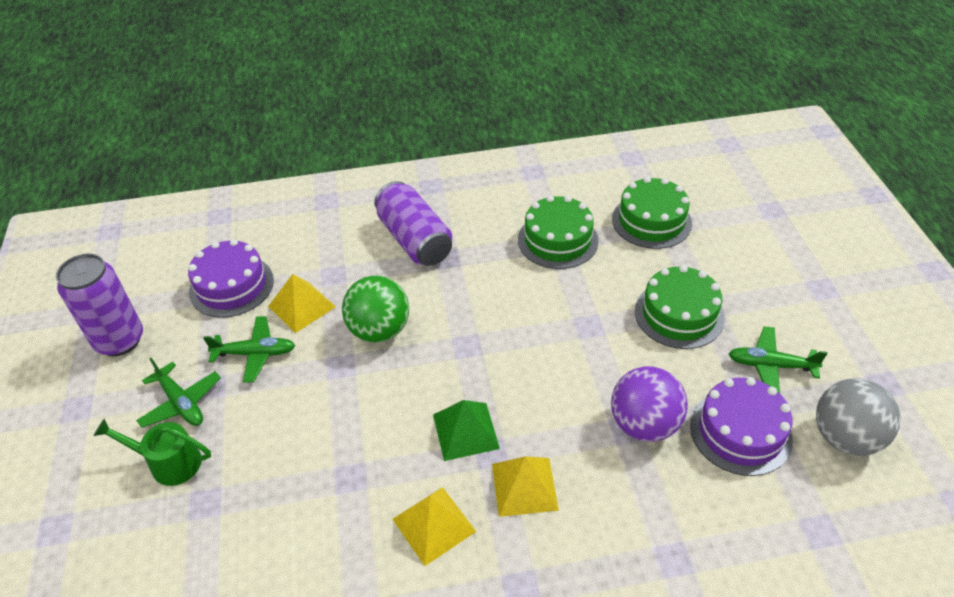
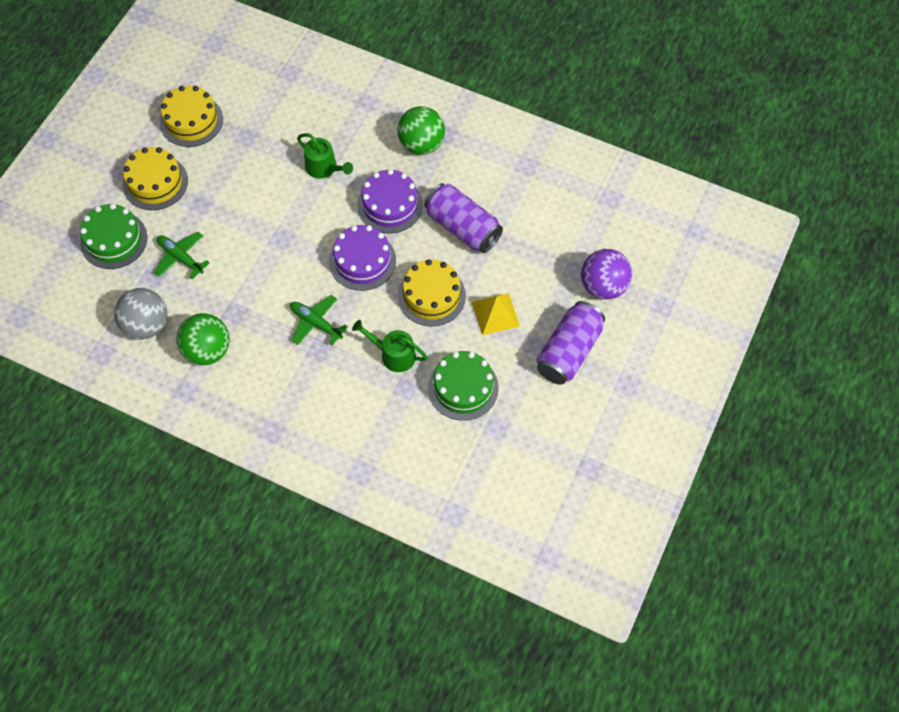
green ball: [342,276,409,343] = 1 -> [176,313,230,365] [397,106,445,155] = 2
green cake: [518,195,598,269] [612,177,692,249] [635,265,725,349] = 3 -> [80,204,147,269] [428,351,499,421] = 2
green plane: [136,358,221,428] [203,316,295,383] [729,326,828,393] = 3 -> [154,232,210,279] [290,295,348,345] = 2
green pyramid: [433,400,500,461] = 1 -> none = 0
green watering can: [94,419,211,486] = 1 -> [297,133,353,179] [352,320,428,372] = 2
yellow cake: none = 0 -> [123,147,188,210] [160,86,223,147] [398,259,466,326] = 3
yellow pyramid: [268,274,336,333] [392,487,476,566] [492,456,559,517] = 3 -> [472,293,520,335] = 1

